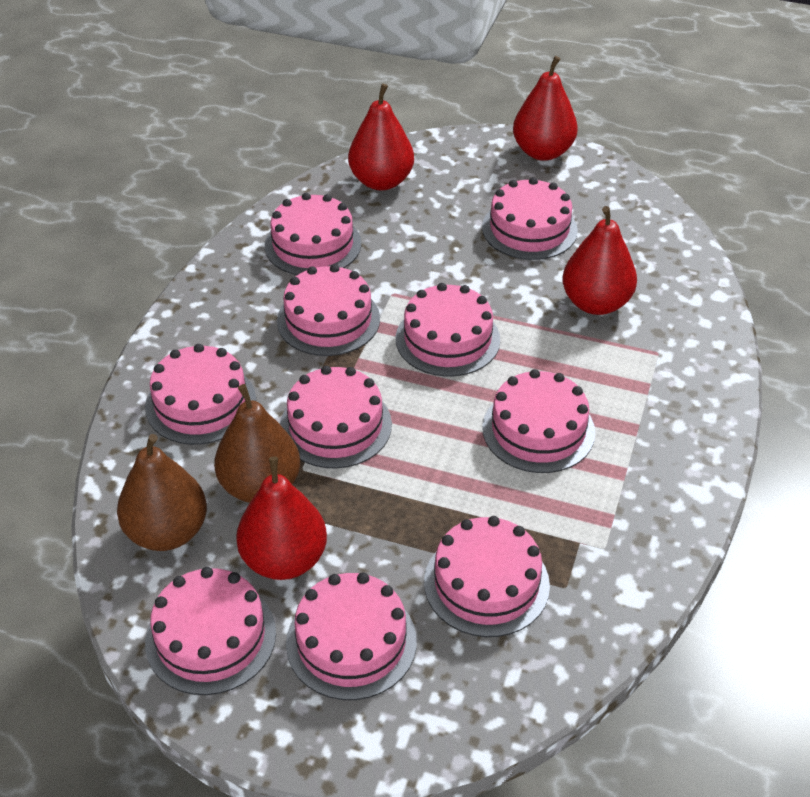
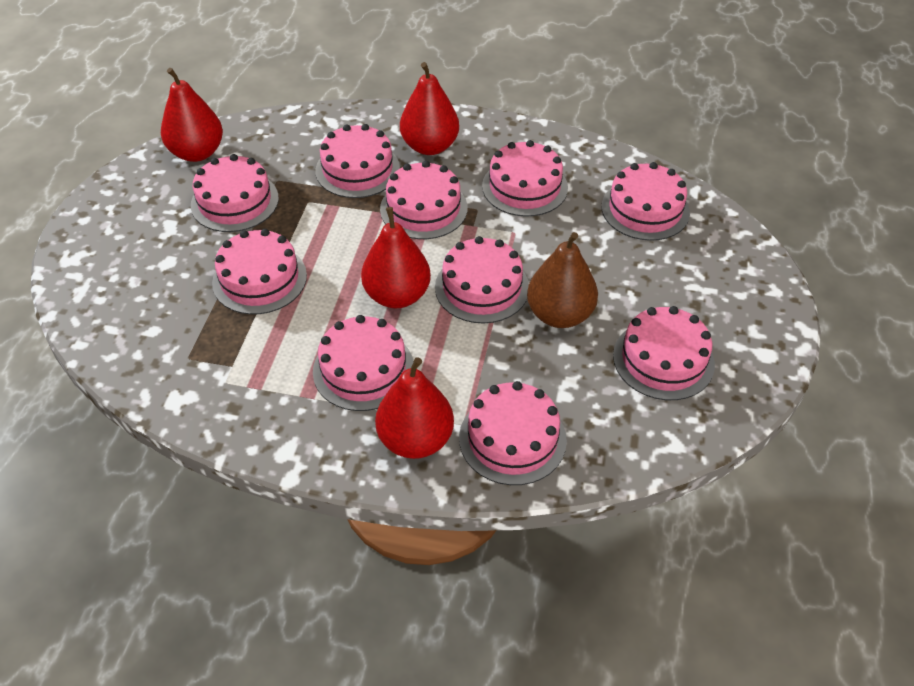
brown pear: [117,434,207,551] [214,384,300,503] = 2 -> [527,232,598,328] = 1

